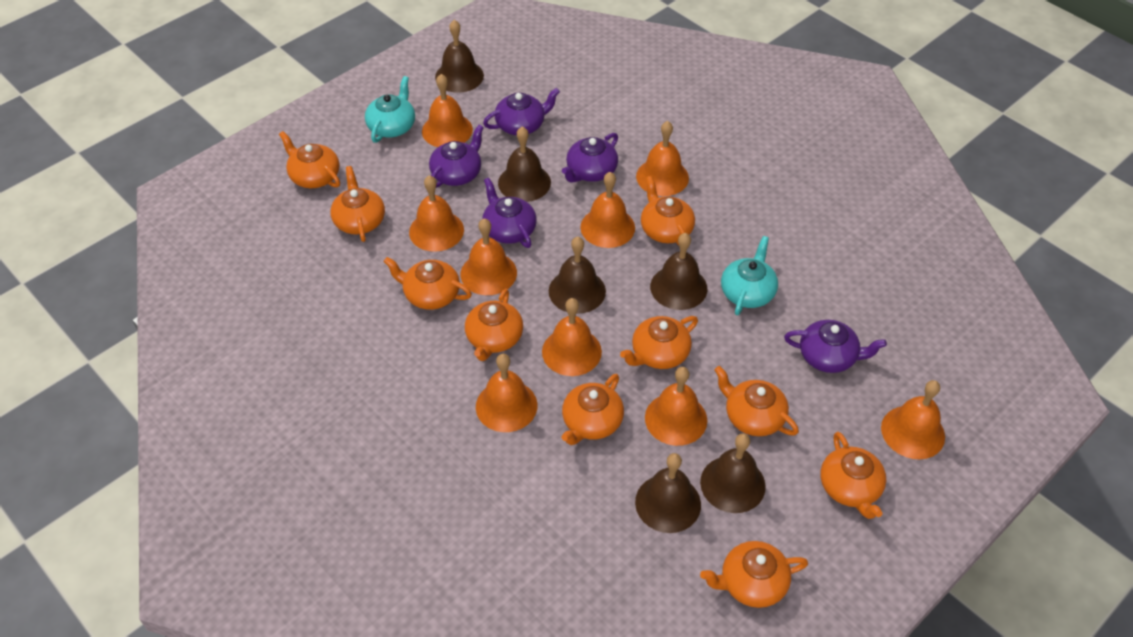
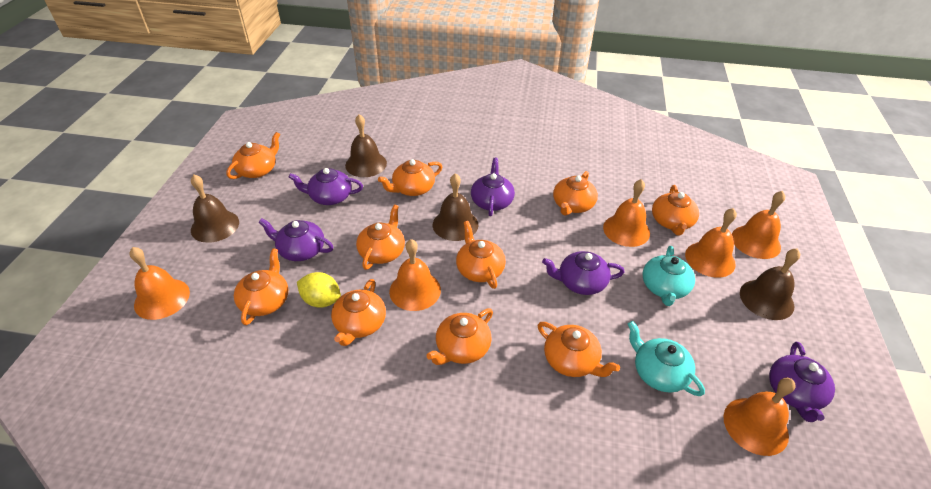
brown bell: [435,20,484,93] [498,127,551,202] [549,237,606,314] [635,453,701,533] [650,233,707,310] [700,433,766,513] = 6 -> [191,175,239,243] [345,114,387,177] [433,173,478,241] [740,248,800,320] = 4
orange bell: [409,175,464,252] [422,74,473,147] [461,218,517,295] [476,353,537,432] [542,298,602,376] [580,172,635,248] [636,121,689,196] [645,367,707,446] [881,380,945,459] = 9 -> [129,247,190,320] [389,239,441,311] [603,179,650,247] [685,208,737,278] [724,378,796,456] [732,191,785,259] = 6
yellow lemon: none = 0 -> [297,272,341,308] = 1

